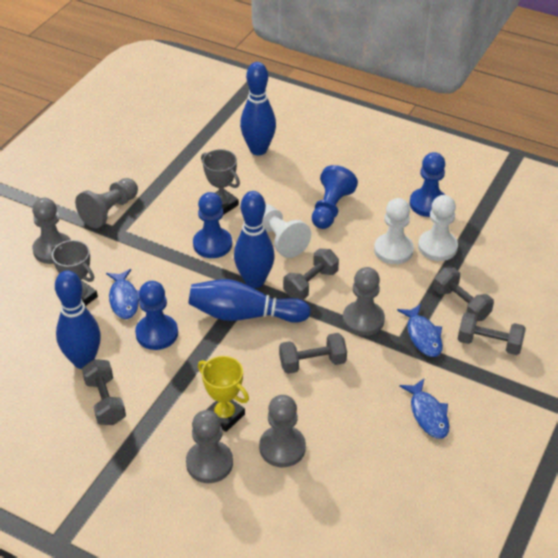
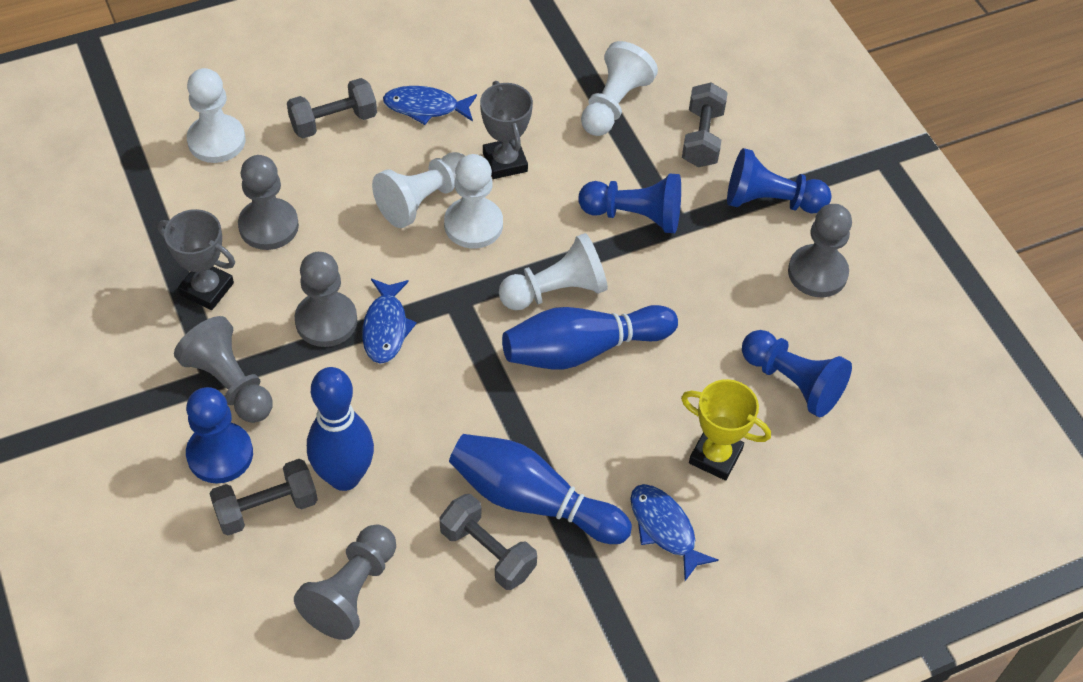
blue bowling pin: [55,270,101,369] [188,279,311,323] [234,191,275,288] [240,62,276,155] = 4 -> [307,367,374,491] [449,434,632,544] [502,305,678,369] = 3
grey dumbbell: [82,359,126,425] [279,333,347,374] [283,248,339,300] [433,268,494,321] [458,312,526,355] = 5 -> [210,459,318,536] [287,78,377,138] [439,494,537,590] [682,83,728,167] = 4
white pawn: [263,204,311,258] [374,198,414,264] [418,195,458,261] = 3 -> [187,68,246,163] [372,152,465,228] [444,154,503,249] [499,233,608,310] [581,41,658,136] = 5

